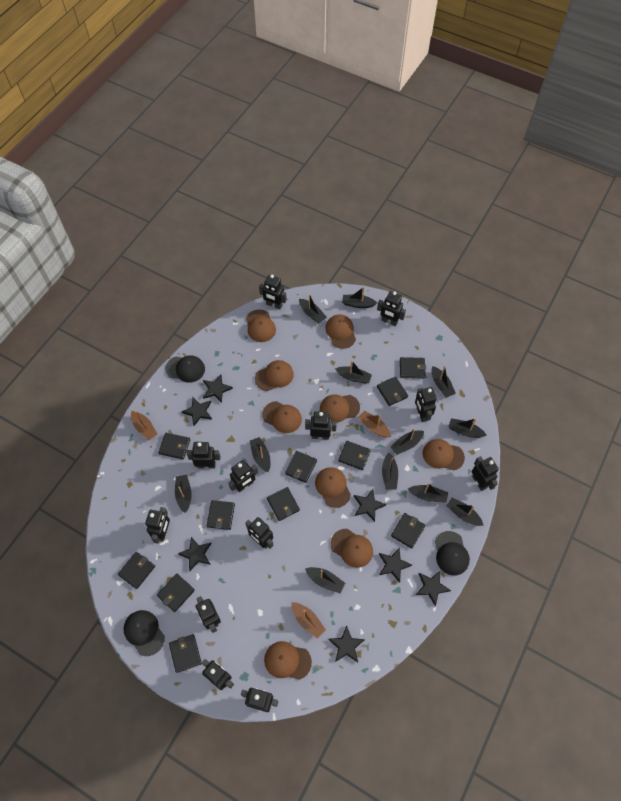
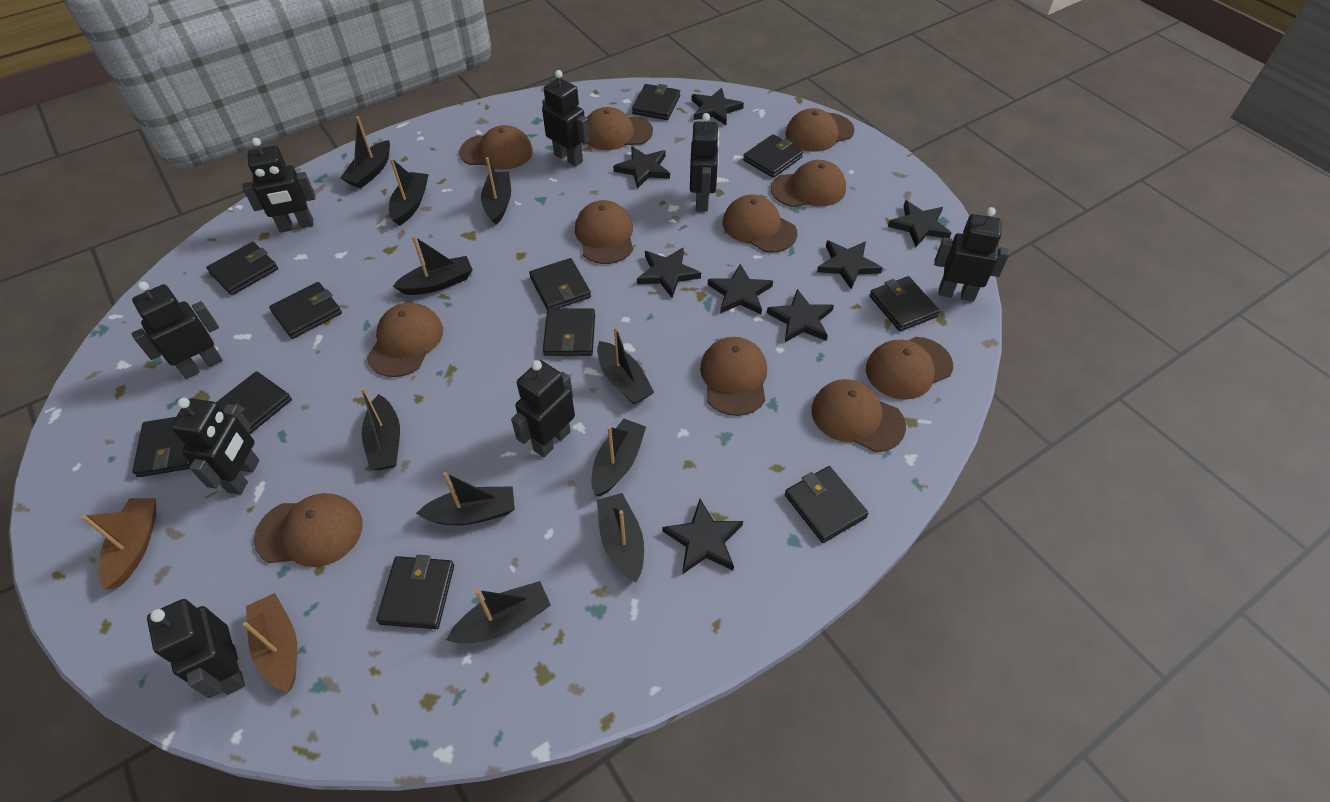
black boat: [175,475,192,513] [250,437,270,472] [299,294,327,323] [305,567,345,593] [335,360,372,384] [342,287,377,308] [382,453,398,490] [390,428,424,455] [408,483,448,503] [432,366,456,397] [446,497,484,526] [448,418,487,438] = 12 -> [340,116,390,188] [361,388,400,470] [389,158,429,226] [393,236,473,295] [416,472,515,525] [446,581,551,643] [481,157,511,225] [591,419,646,496] [597,326,654,404] [597,493,644,583] = 10
black cap: [123,610,165,656] [165,355,205,383] [435,531,470,575] = 3 -> none = 0
black robot: [145,507,170,544] [187,442,220,469] [196,596,221,633] [202,659,234,690] [228,460,258,493] [241,688,278,712] [245,517,273,549] [259,274,287,309] [305,411,337,440] [377,291,406,326] [415,387,437,422] [472,456,499,491] = 12 -> [131,281,223,379] [147,599,245,698] [171,398,259,495] [242,138,316,232] [511,360,575,457] [542,70,590,166] [690,113,719,212] [934,207,1010,302] = 8
black star: [178,537,212,571] [181,397,212,426] [203,375,233,403] [328,626,365,662] [354,489,386,522] [379,548,412,583] [416,570,451,606] = 7 -> [613,146,670,189] [637,247,701,298] [663,499,743,574] [692,88,744,125] [708,264,773,314] [767,289,834,342] [817,241,882,289] [888,200,952,247] = 8
brown boat: [131,410,157,440] [291,602,326,639] [358,411,391,437] = 3 -> [81,498,156,589] [243,593,297,692] = 2
brown cap: [246,309,276,342] [255,360,294,391] [262,401,302,433] [264,641,312,680] [315,467,351,508] [320,394,360,423] [325,314,356,349] [331,529,373,568] [423,439,465,470] = 9 -> [254,493,363,567] [367,303,443,377] [459,125,533,170] [575,200,633,264] [586,107,653,150] [700,337,767,416] [723,195,797,253] [771,160,846,207] [785,108,854,152] [811,379,906,452] [866,337,953,400] = 11

